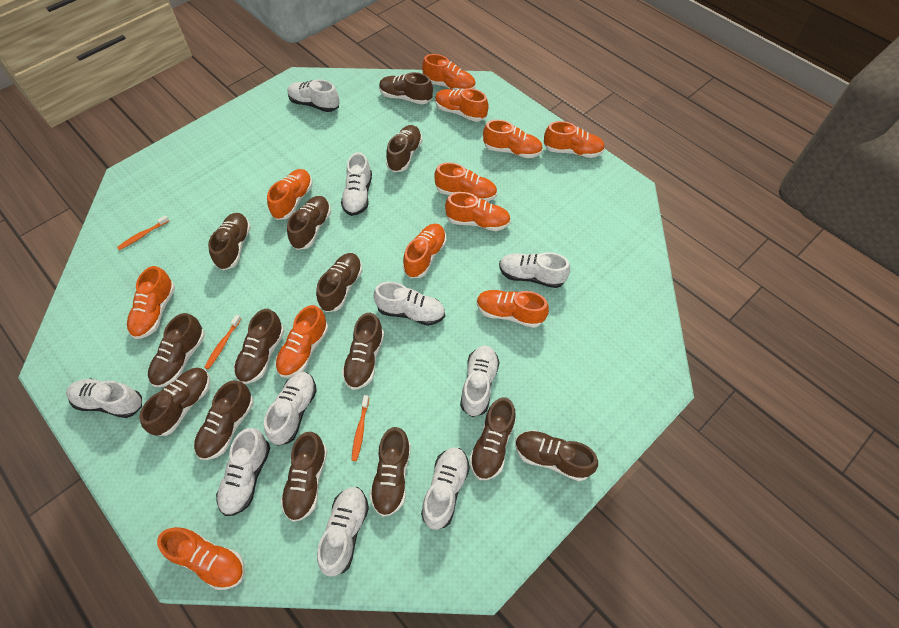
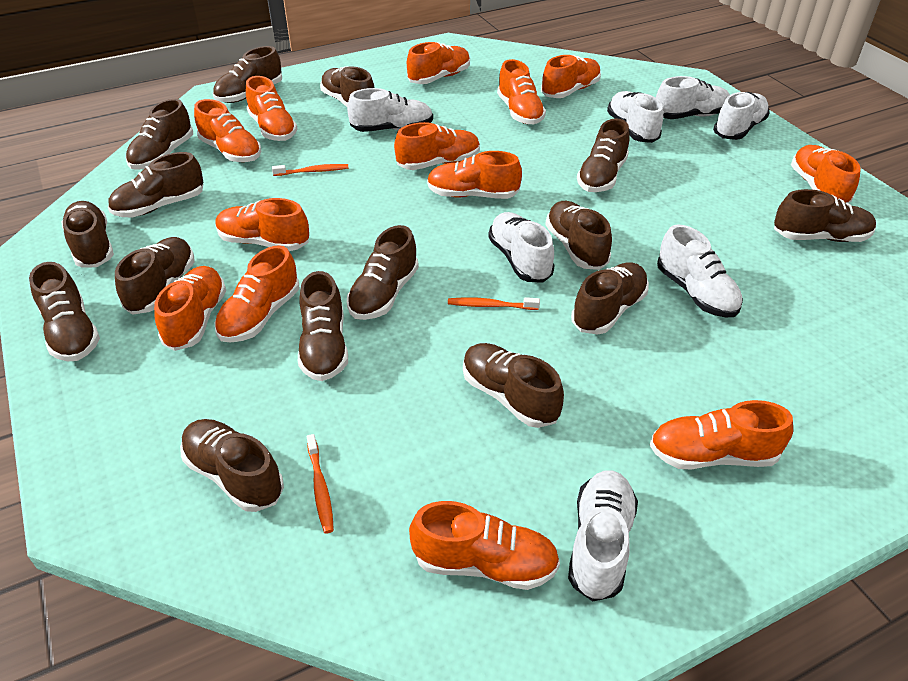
brown shoe: [139,368,210,436] [148,313,205,387] [194,380,254,460] [208,213,251,271] [234,309,285,384] [281,432,328,522] [287,196,331,250] [316,253,363,312] [342,313,384,390] [369,427,411,517] [379,72,433,104] [386,125,422,172] [469,397,516,480] [515,430,598,481] = 14 -> [29,262,100,361] [62,201,114,267] [108,152,204,217] [115,237,194,315] [126,99,193,170] [180,419,284,512] [213,46,282,103] [298,271,348,381] [320,66,374,107] [347,225,419,320] [463,343,564,428] [545,201,612,270] [571,263,649,335] [577,118,630,192] [774,189,876,242] = 15
orange shoe: [127,266,175,339] [157,527,245,590] [267,169,312,220] [275,305,328,378] [403,224,446,278] [422,54,476,91] [434,162,497,202] [435,88,489,122] [445,192,511,231] [477,290,549,328] [483,120,543,158] [544,121,605,158] = 12 -> [154,266,226,351] [194,99,262,162] [215,198,309,251] [215,245,299,343] [246,76,298,141] [394,122,480,170] [407,42,470,84] [409,501,560,590] [427,151,522,199] [497,59,546,124] [541,55,601,98] [650,400,793,469] [791,145,861,203] = 13
white shoe: [66,378,142,418] [216,428,270,516] [264,372,317,446] [287,80,339,112] [317,487,369,576] [341,152,372,216] [374,282,445,326] [421,448,470,530] [460,346,500,417] [499,252,570,288] = 10 -> [347,88,433,132] [488,212,555,283] [568,470,638,602] [607,91,663,143] [656,76,730,119] [657,224,743,317] [713,92,770,140] = 7

